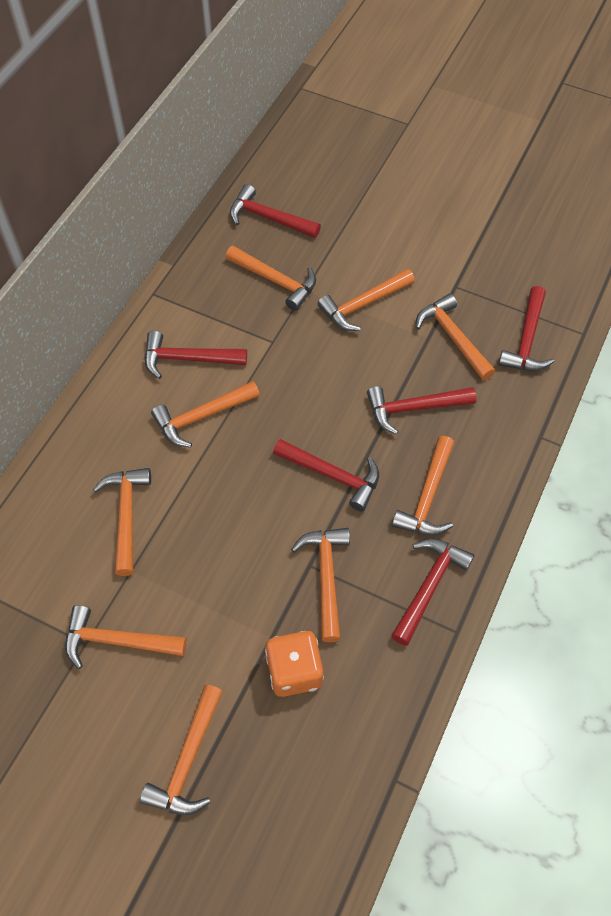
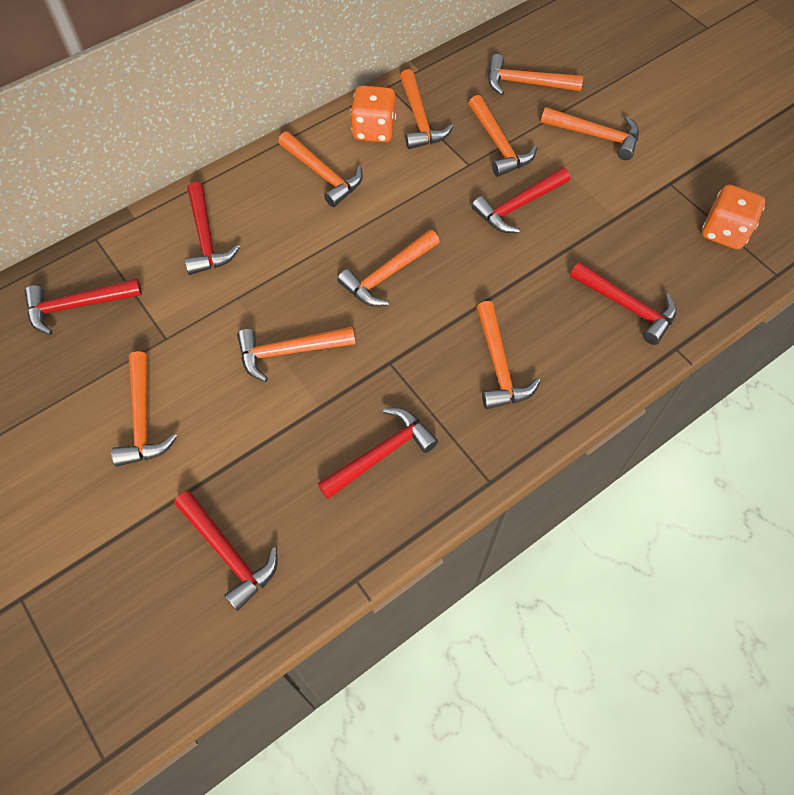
orange dice: [265,631,324,697] = 1 -> [350,85,396,142] [702,184,765,249] = 2

